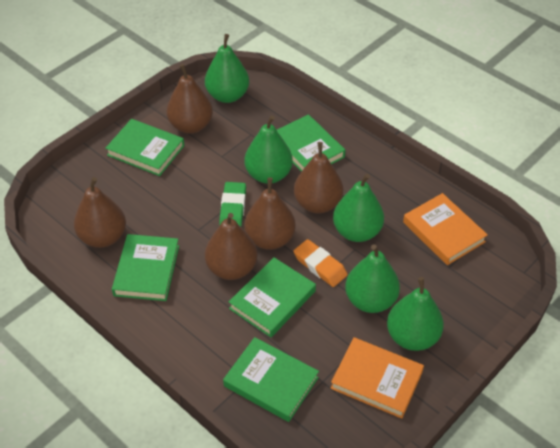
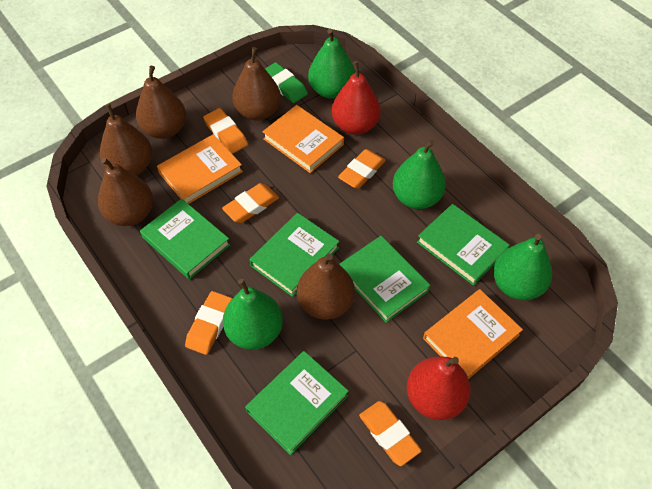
green pear: [205,34,249,103] [245,115,293,184] [333,174,384,242] [345,244,400,313] [387,277,444,351] = 5 -> [223,279,283,350] [308,29,355,99] [393,140,446,209] [493,234,552,300] = 4
orange book: [331,337,424,419] [403,193,488,265] = 2 -> [157,134,243,204] [262,105,344,173] [423,289,523,379] = 3
orange eraser: [293,239,347,287] = 1 -> [185,291,232,355] [203,108,248,154] [222,183,279,223] [338,149,386,189] [359,401,422,466] = 5
red pear: none = 0 -> [332,61,381,135] [407,356,471,420] = 2

